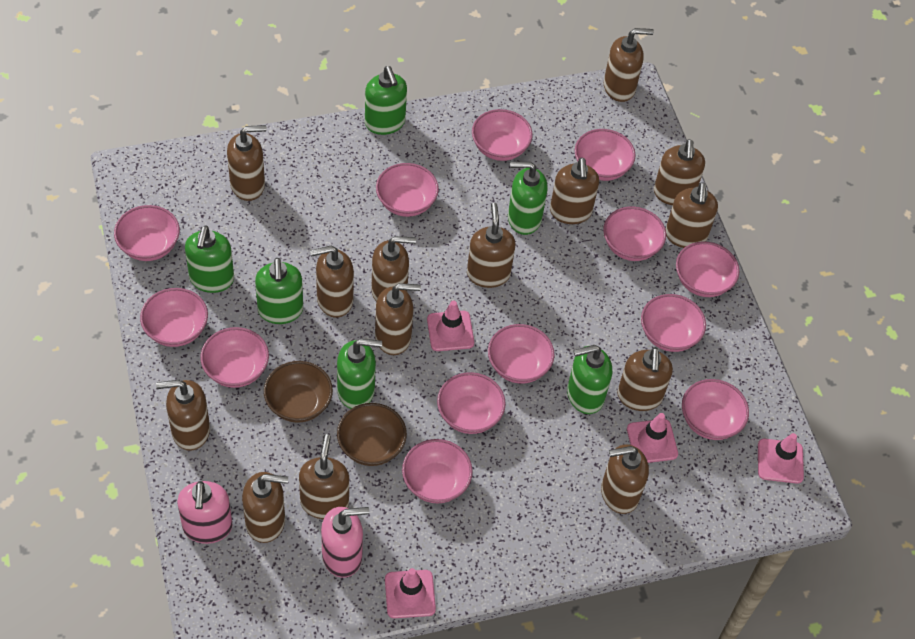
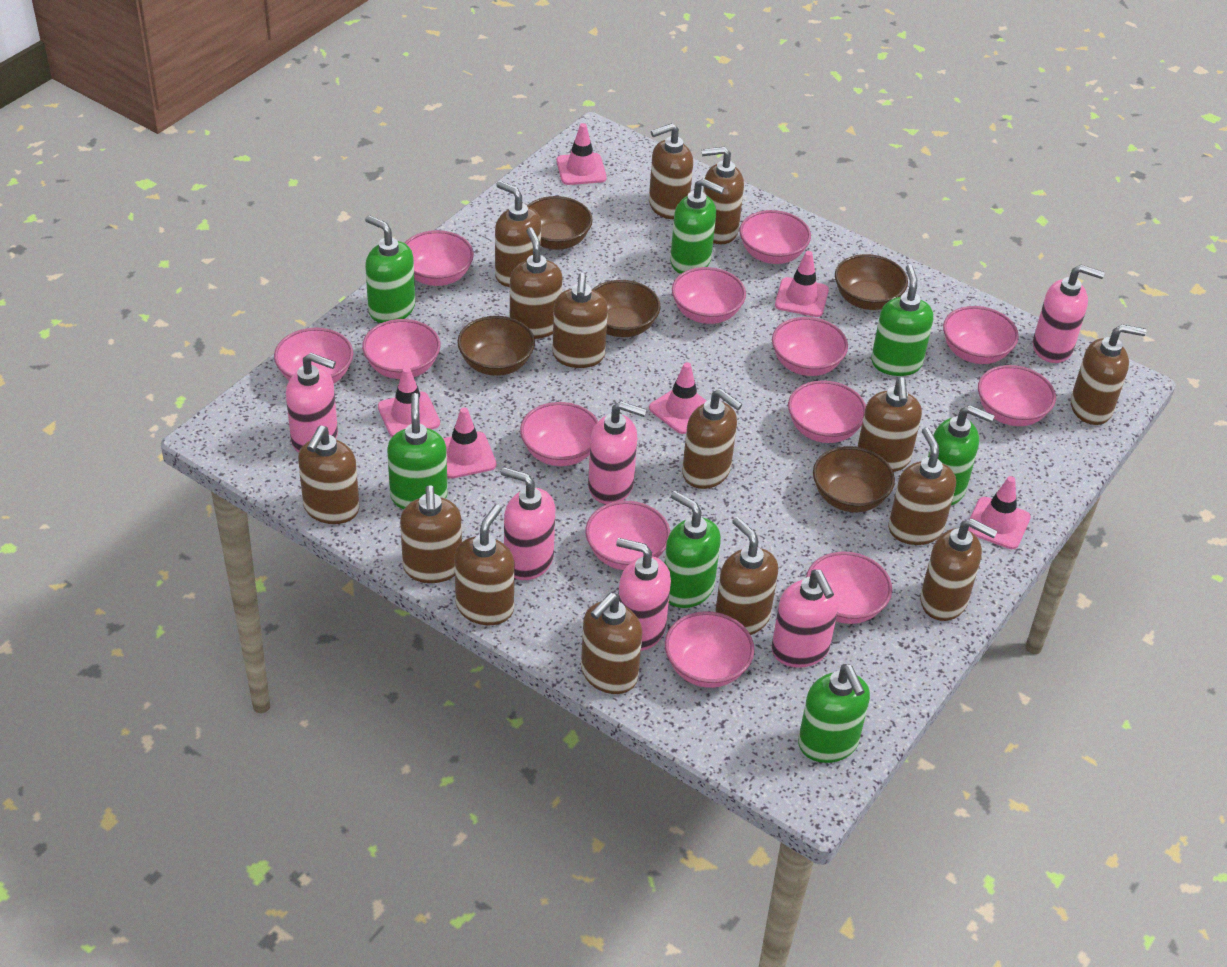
brown bowl: [264,361,333,423] [337,403,407,466] = 2 -> [457,316,535,376] [527,196,593,250] [592,280,661,337] [813,446,895,512] [835,254,908,310] = 5
brown soap dispenser: [156,380,210,451] [227,125,267,201] [242,472,288,543] [299,434,349,519] [310,246,354,318] [371,236,416,302] [375,283,421,355] [467,203,516,288] [550,158,599,224] [601,444,649,514] [604,28,654,102] [617,347,673,411] [654,139,705,205] [666,182,718,248] = 14 -> [298,426,359,524] [400,485,462,583] [455,504,515,625] [495,181,541,287] [510,227,563,339] [552,273,608,368] [581,593,642,694] [649,123,693,219] [682,389,742,489] [701,146,744,244] [715,517,778,635] [857,377,922,472] [888,427,956,545] [920,518,997,621] [1071,324,1146,425] = 15
green soap dispenser: [185,226,234,293] [255,258,303,324] [337,339,382,409] [365,66,407,135] [508,162,548,235] [567,345,612,414] = 6 -> [365,215,415,323] [387,393,448,509] [665,491,721,608] [670,178,724,274] [798,664,870,763] [871,264,933,376] [928,405,995,505] = 7
pink soap dispenser: [177,481,233,544] [321,507,369,578] = 2 -> [286,353,338,453] [501,467,555,580] [588,401,647,504] [616,538,671,651] [772,570,839,668] [1033,265,1105,363] = 6
pink traffic cone: [385,568,436,618] [427,301,474,351] [627,413,678,463] [758,433,804,484] = 4 -> [378,367,440,437] [443,407,496,479] [556,123,607,185] [649,362,707,434] [775,251,829,317] [968,476,1031,549] = 6

